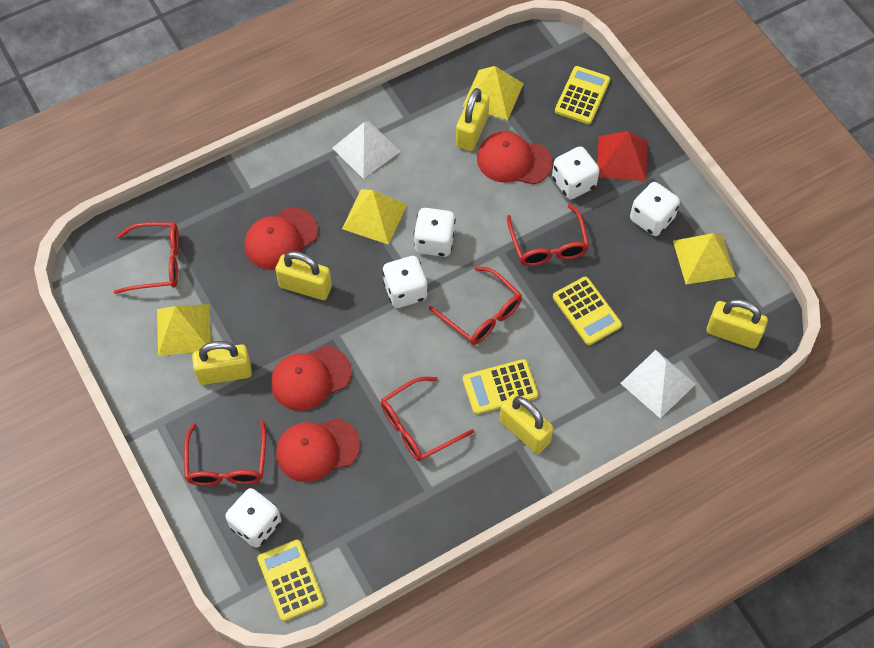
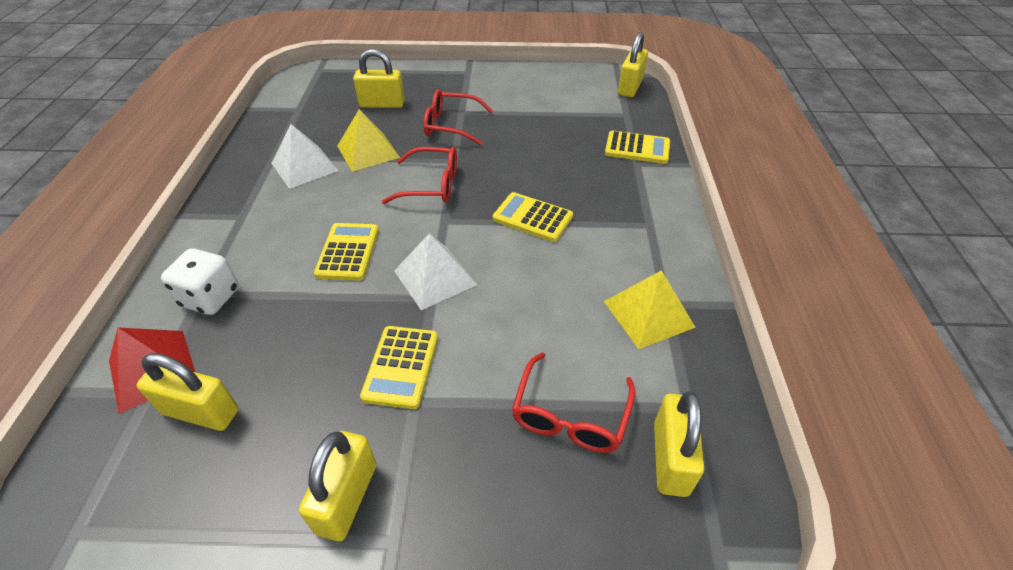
red cap: [245,207,318,270] [271,346,351,411] [276,418,360,482] [477,132,553,185] = 4 -> none = 0
red glasses: [114,222,179,294] [184,421,266,486] [381,377,474,462] [429,266,522,345] [507,204,589,266] = 5 -> [382,147,457,204] [423,90,493,145] [512,352,635,453] = 3
white dice: [225,488,281,548] [382,256,428,308] [414,208,456,257] [552,146,600,199] [630,182,680,236] = 5 -> [161,248,239,315] = 1
yellow pyramid: [157,304,211,356] [342,189,407,245] [463,66,524,120] [673,233,736,284] = 4 -> [337,109,400,172] [604,270,696,349] = 2

